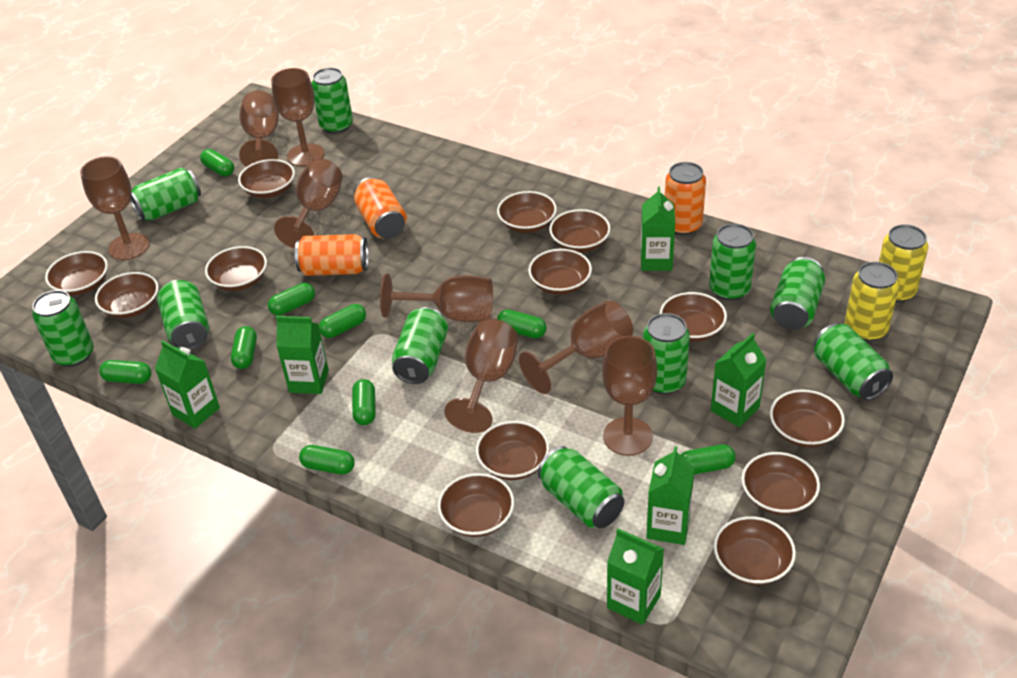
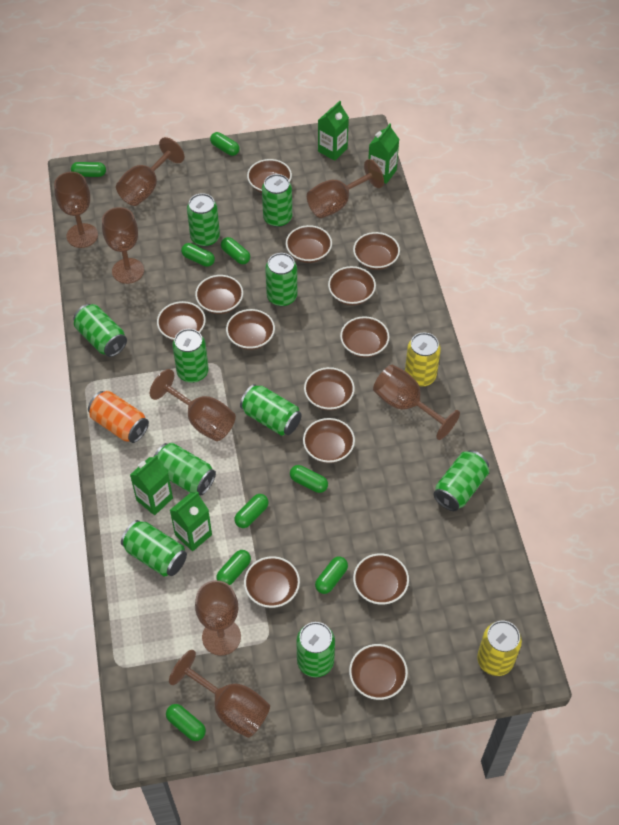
green carton: [155,340,220,429] [276,316,329,394] [607,529,664,625] [641,186,675,271] [646,446,694,545] [711,333,766,427] = 6 -> [130,455,173,515] [170,491,212,551] [318,101,349,161] [368,124,399,184] = 4
orange can: [295,234,369,276] [354,177,407,239] [665,162,706,235] = 3 -> [88,391,149,443] = 1

